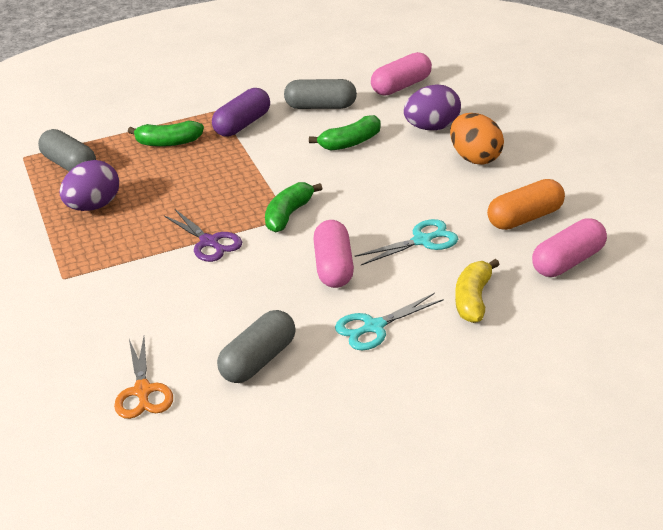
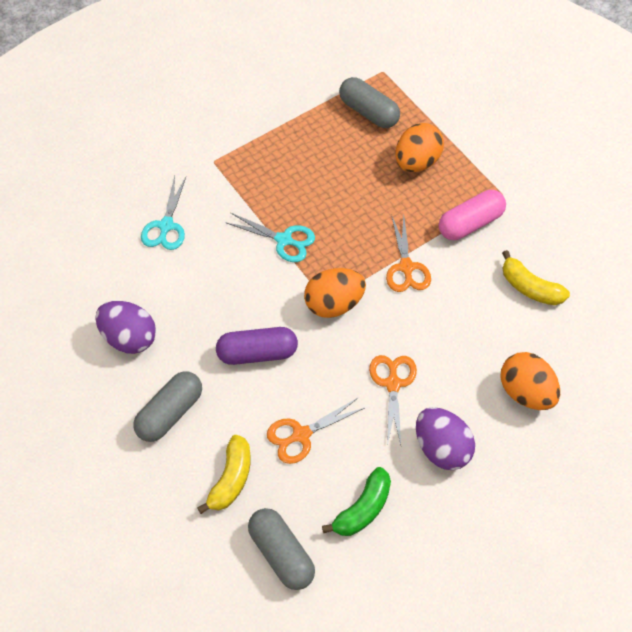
green banana: [128,121,204,147] [265,182,323,233] [309,115,381,151] = 3 -> [322,467,391,536] = 1
orange capsule: [487,179,565,230] = 1 -> none = 0
orange egg: [450,113,504,165] = 1 -> [304,268,366,318] [395,123,444,172] [500,352,560,410] = 3
orange scissors: [114,337,173,419] = 1 -> [267,398,364,464] [369,355,417,446] [386,216,431,292] = 3
pink capsule: [313,220,354,288] [371,52,432,96] [532,218,607,277] = 3 -> [439,190,506,240] = 1
purple scissors: [164,209,242,262] = 1 -> none = 0
yellow banana: [455,259,500,323] = 1 -> [197,435,251,514] [502,250,570,305] = 2

